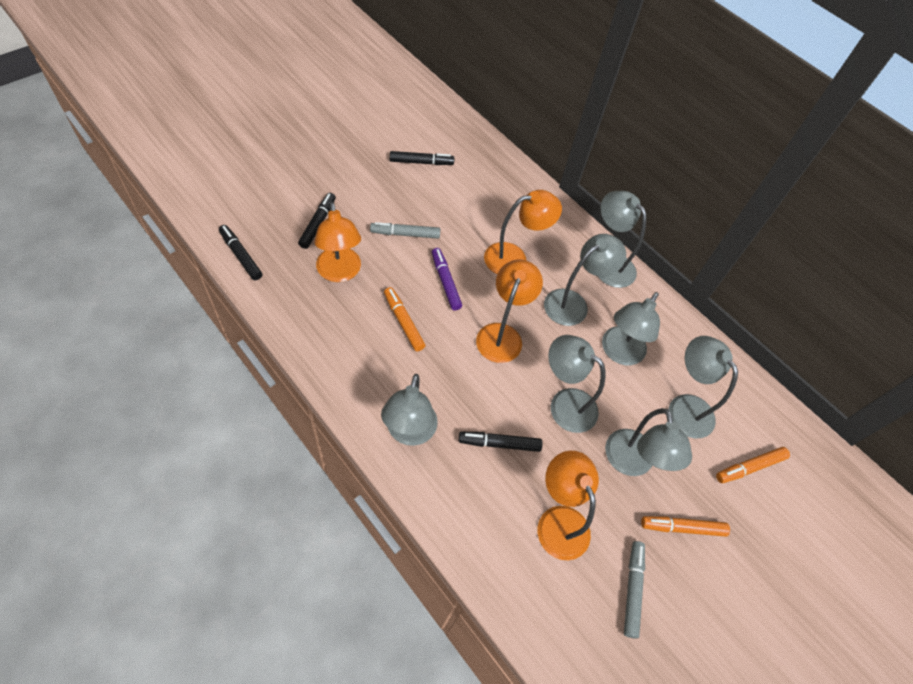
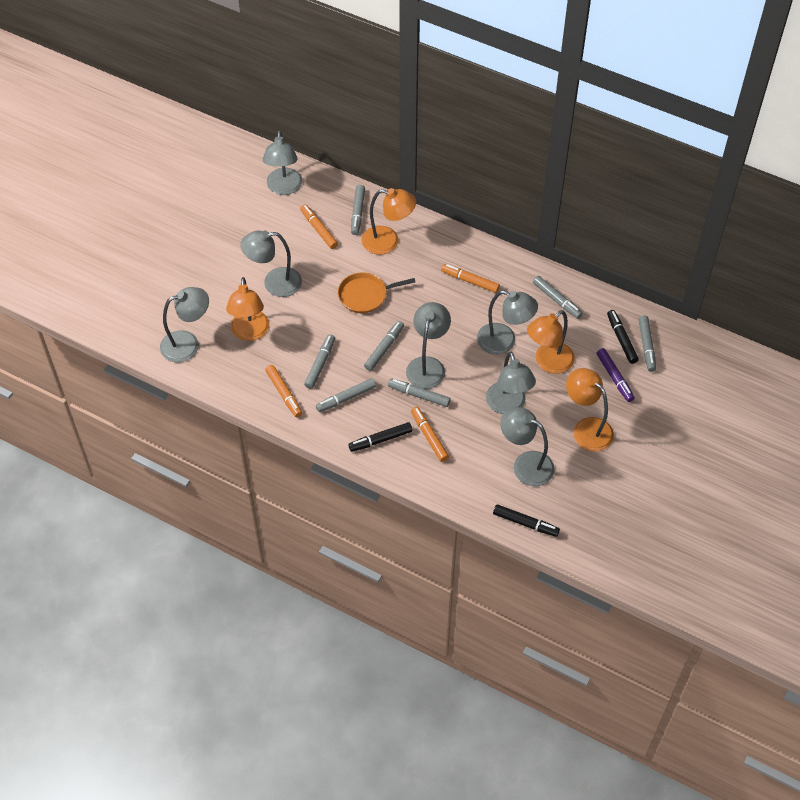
black marker: [219,225,262,280] [298,193,336,249] [390,151,454,165] [459,432,542,452] = 4 -> [348,422,412,452] [493,504,560,537] [607,310,639,364] = 3
grey marker: [370,222,440,239] [624,541,645,639] = 2 -> [304,334,335,389] [316,378,376,412] [351,185,365,235] [364,321,404,371] [388,378,451,407] [533,276,583,319] [639,316,656,372] = 7
orange marker: [384,287,426,351] [641,516,730,537] [716,447,790,483] = 3 -> [265,365,302,417] [300,204,338,249] [411,407,449,462] [441,264,500,293] = 4
orange pan: none = 0 -> [338,272,415,313] = 1

